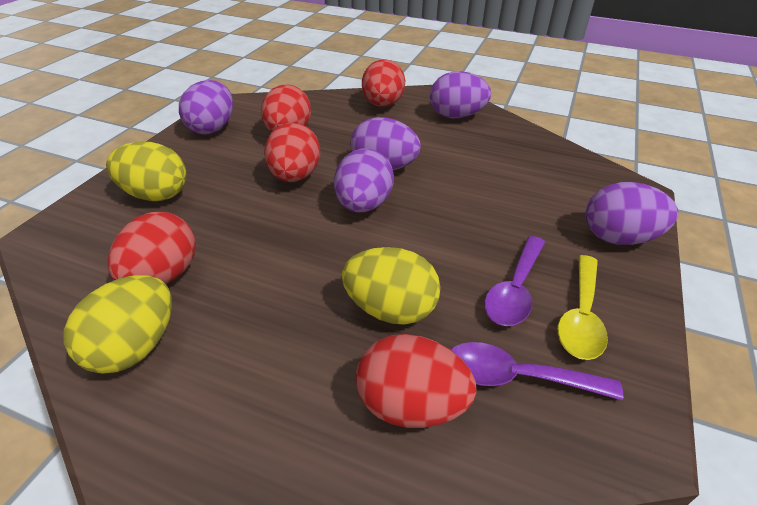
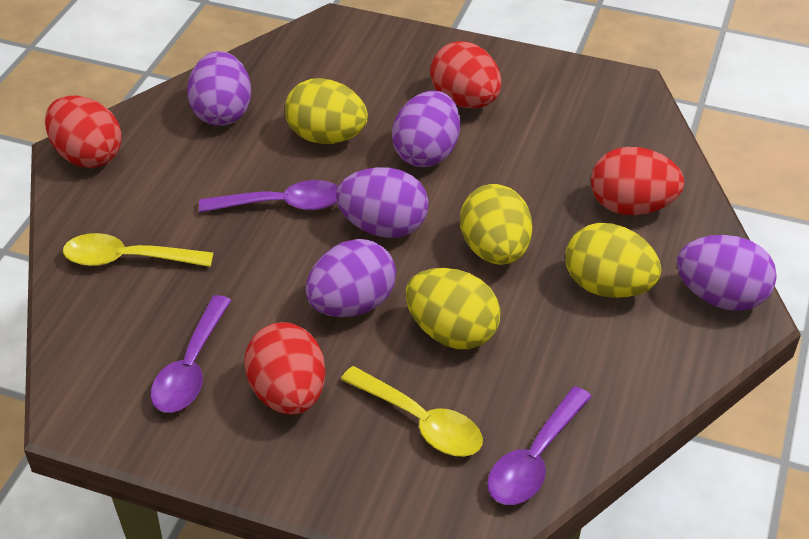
purple spoon: [451,342,623,401] [484,236,545,326] = 2 -> [151,295,232,413] [199,180,338,213] [487,386,592,505] = 3
red egg: [108,212,196,284] [261,84,311,132] [264,123,320,182] [356,334,477,428] [362,59,405,107] = 5 -> [45,96,122,168] [245,322,326,415] [430,41,501,108] [591,147,685,215] = 4
yellow egg: [64,275,172,374] [106,141,186,201] [342,247,441,325] = 3 -> [285,78,368,144] [406,268,501,349] [460,184,532,265] [566,223,661,298] = 4
yellow spoon: [558,255,608,360] = 1 -> [63,233,214,267] [341,366,483,456] = 2

